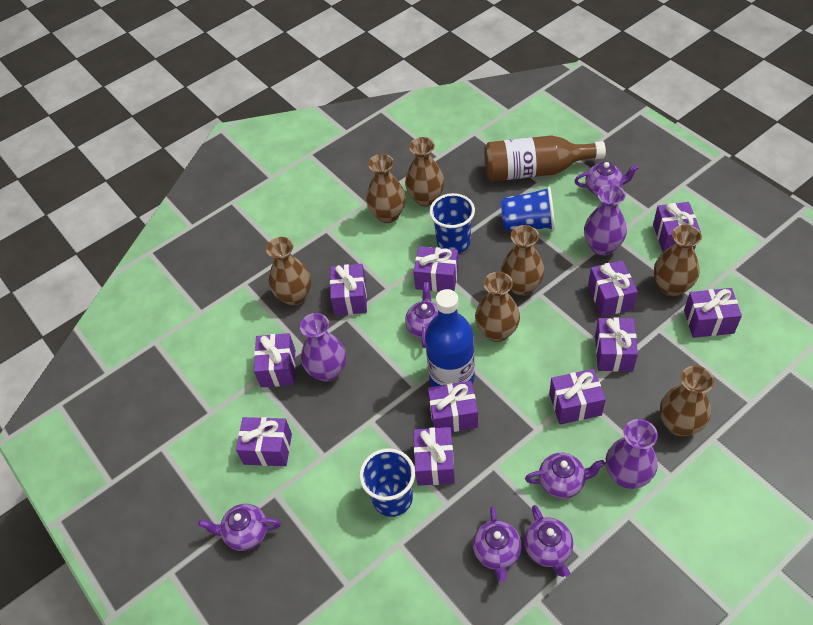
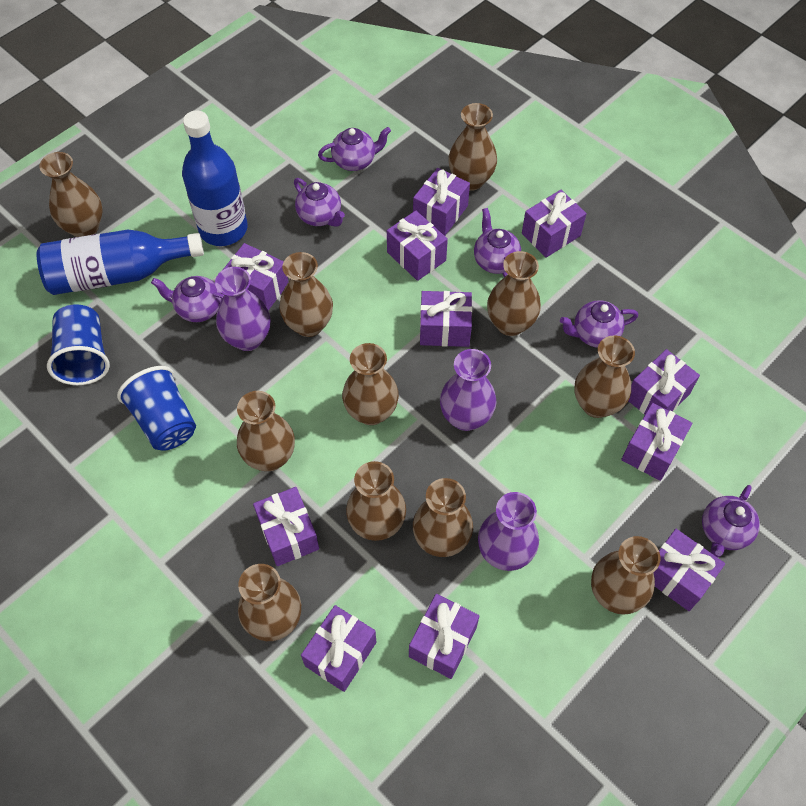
blue bottle: [425,289,475,387] = 1 -> [37,230,204,295] [182,110,248,246] = 2
blue cup: [359,448,415,517] [429,193,475,253] [501,186,555,231] = 3 -> [47,304,110,385] [117,366,196,451] = 2
brown bottle: [484,135,606,181] = 1 -> none = 0
brown vase: [266,237,311,306] [366,154,406,223] [405,137,444,207] [475,272,520,342] [501,225,545,296] [654,225,702,297] [660,366,714,436] = 7 -> [39,152,102,237] [237,391,295,471] [238,564,301,641] [279,252,333,337] [342,343,399,425] [346,461,406,541] [413,478,473,557] [448,103,497,191] [487,251,541,336] [575,335,635,418] [591,536,660,615] = 11

